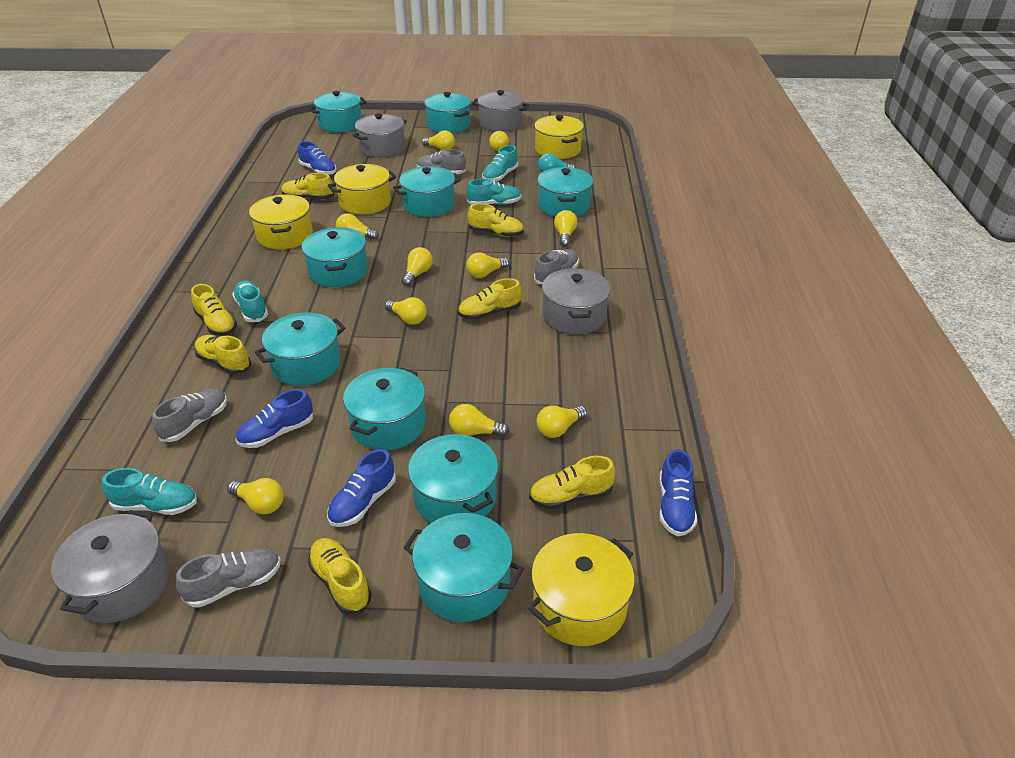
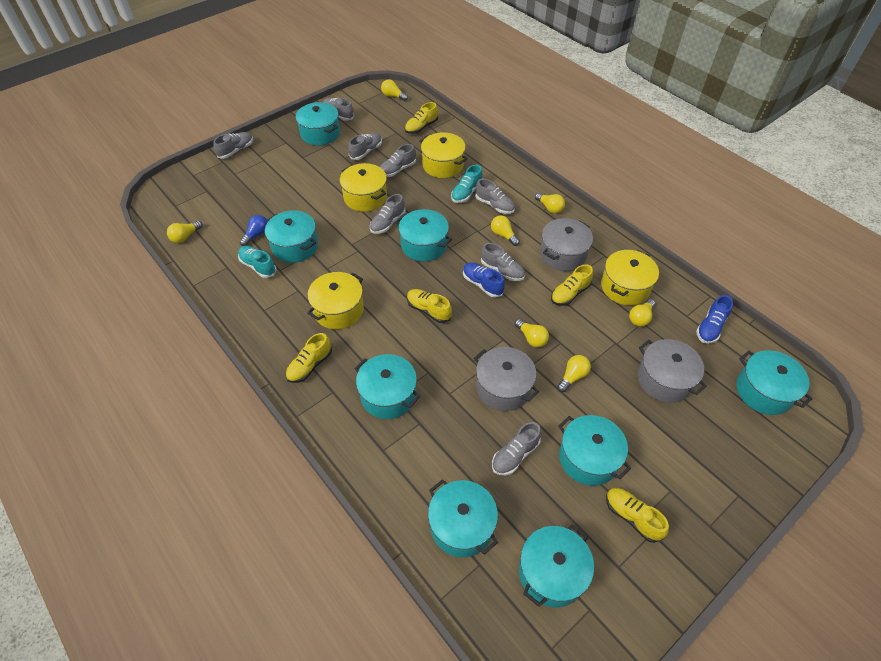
blue light bulb: none = 0 -> [240,215,267,246] = 1
blue shoe: [236,389,313,448] [298,141,337,175] [327,449,396,527] [660,449,697,536] = 4 -> [463,262,505,298] [696,295,733,344] = 2
grey pot: [51,510,170,623] [353,114,407,157] [472,90,529,131] [542,268,611,334] = 4 -> [474,347,539,411] [540,218,593,271] [638,339,707,403] = 3
grey shoe: [152,388,227,442] [176,548,281,608] [417,149,466,174] [534,249,579,284] = 4 -> [213,132,253,159] [323,98,354,121] [348,133,382,160] [370,194,406,234] [380,144,416,177] [475,179,515,214] [481,243,525,281] [492,422,541,475] = 8
turquoise light bulb: [538,153,576,172] = 1 -> none = 0
turquoise pot: [255,312,346,386] [302,227,368,287] [309,91,367,132] [343,368,426,450] [393,166,461,217] [403,513,524,622] [408,434,498,523] [424,92,471,133] [537,167,593,217] = 9 -> [265,210,318,263] [296,102,340,146] [354,354,420,419] [396,209,452,262] [428,479,498,557] [519,524,594,607] [558,415,631,486] [736,350,813,415] = 8
turquoise shoe: [102,468,197,515] [232,280,268,322] [467,179,521,205] [482,145,518,182] = 4 -> [238,246,277,278] [451,165,482,203] = 2
yellow light bulb: [227,478,284,514] [336,214,379,240] [385,297,427,325] [401,247,433,286] [422,131,455,150] [449,404,509,437] [466,252,509,278] [489,131,509,151] [537,405,587,438] [554,210,577,247] = 10 -> [167,221,203,243] [381,79,408,101] [491,215,520,246] [515,319,549,347] [535,193,565,214] [557,355,591,392] [629,299,655,327] = 7
yellow shoe: [191,284,237,336] [194,335,251,374] [281,173,334,199] [308,538,372,614] [458,278,522,320] [468,204,524,237] [529,456,615,509] = 7 -> [286,333,332,383] [405,102,438,134] [407,289,452,323] [551,264,593,306] [606,488,669,543] = 5

